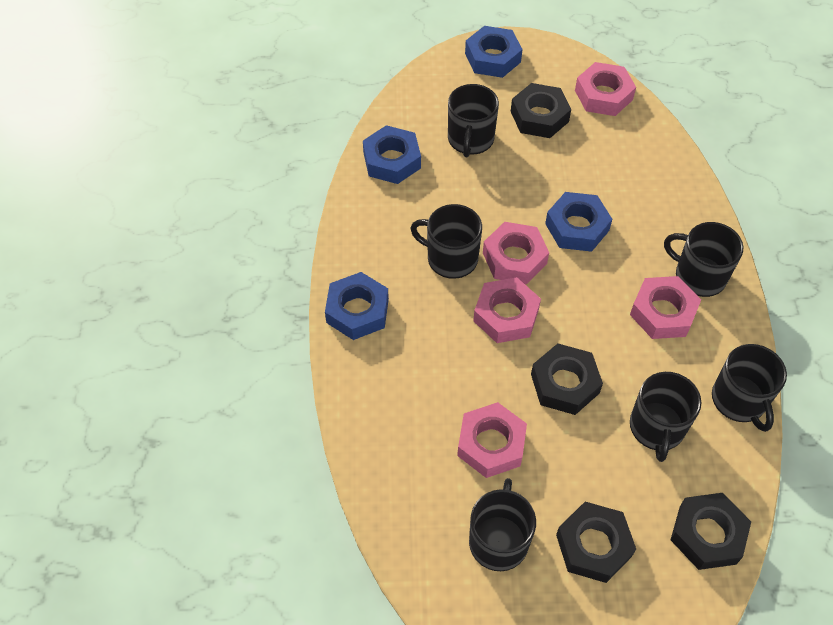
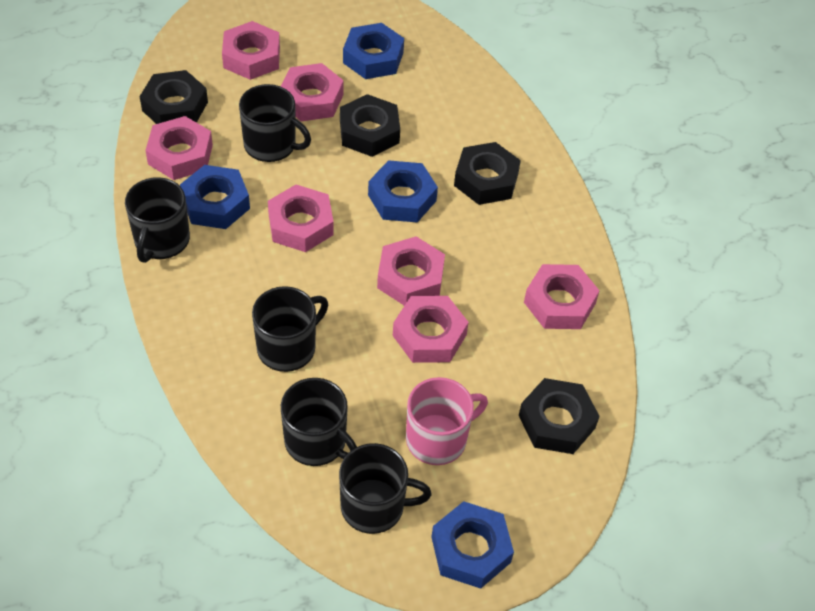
black mug: [410,204,482,279] [448,84,499,157] [469,478,536,571] [630,372,701,462] [664,222,743,297] [712,344,787,432] = 6 -> [125,177,190,263] [239,84,311,162] [252,286,328,372] [281,378,357,466] [339,443,431,534] = 5
pink mug: none = 0 -> [406,377,488,465] = 1
pink nut: [457,402,527,478] [473,277,541,343] [483,222,549,284] [575,62,636,116] [630,276,701,339] = 5 -> [145,116,213,180] [222,21,280,80] [268,185,334,252] [281,63,344,121] [377,236,445,306] [393,296,469,363] [524,264,600,329] = 7

